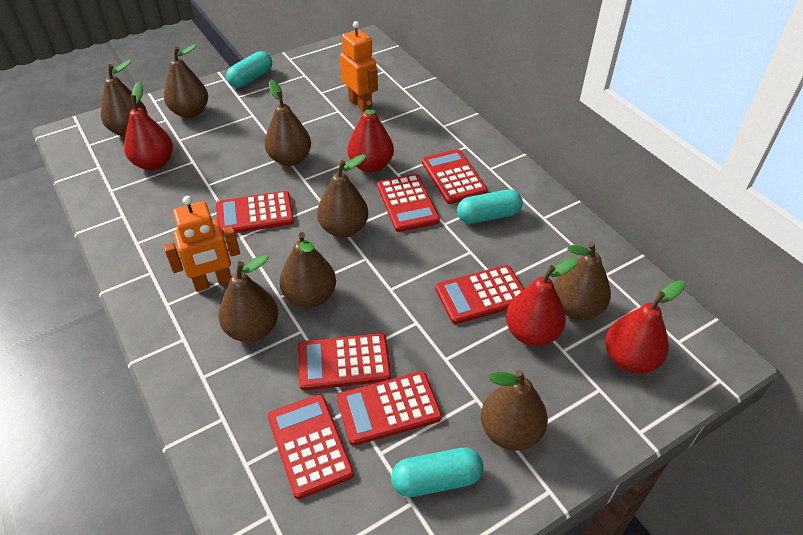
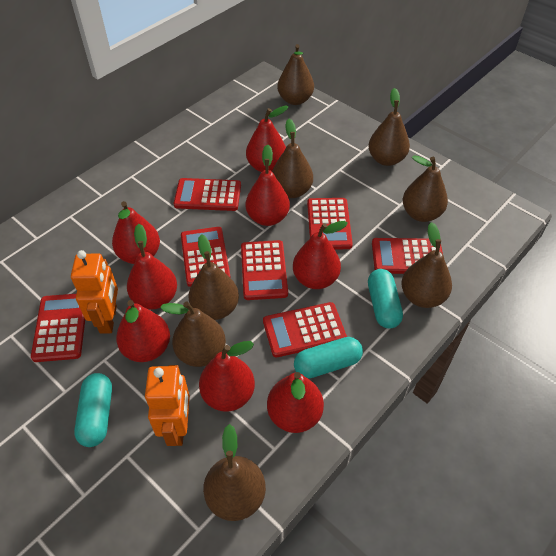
red pear: [124,82,173,170] [347,101,394,173] [506,258,578,346] [605,280,685,374] = 4 -> [112,201,160,264] [116,300,170,362] [127,224,177,310] [199,341,255,412] [246,105,288,172] [246,145,290,226] [267,372,324,433] [293,221,348,289] = 8

